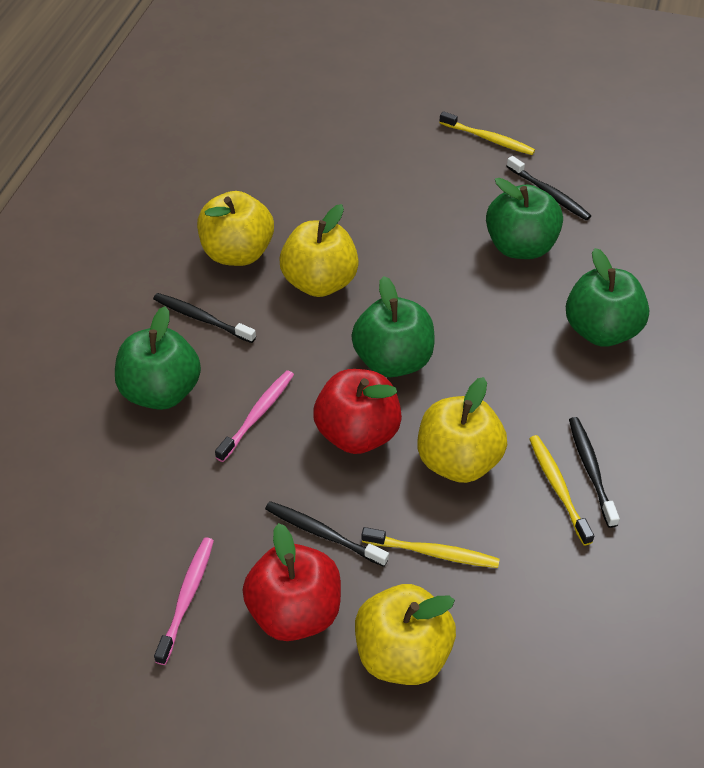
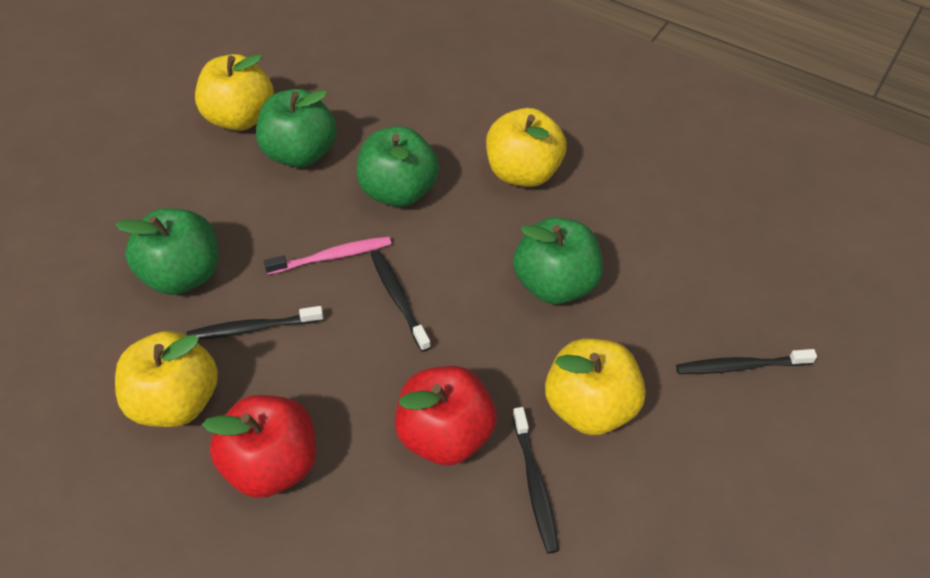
pink toothbrush: [154,537,214,665] [215,370,294,462] = 2 -> [264,236,391,275] = 1
yellow toothbrush: [362,527,500,568] [439,111,535,155] [529,435,594,545] = 3 -> none = 0

